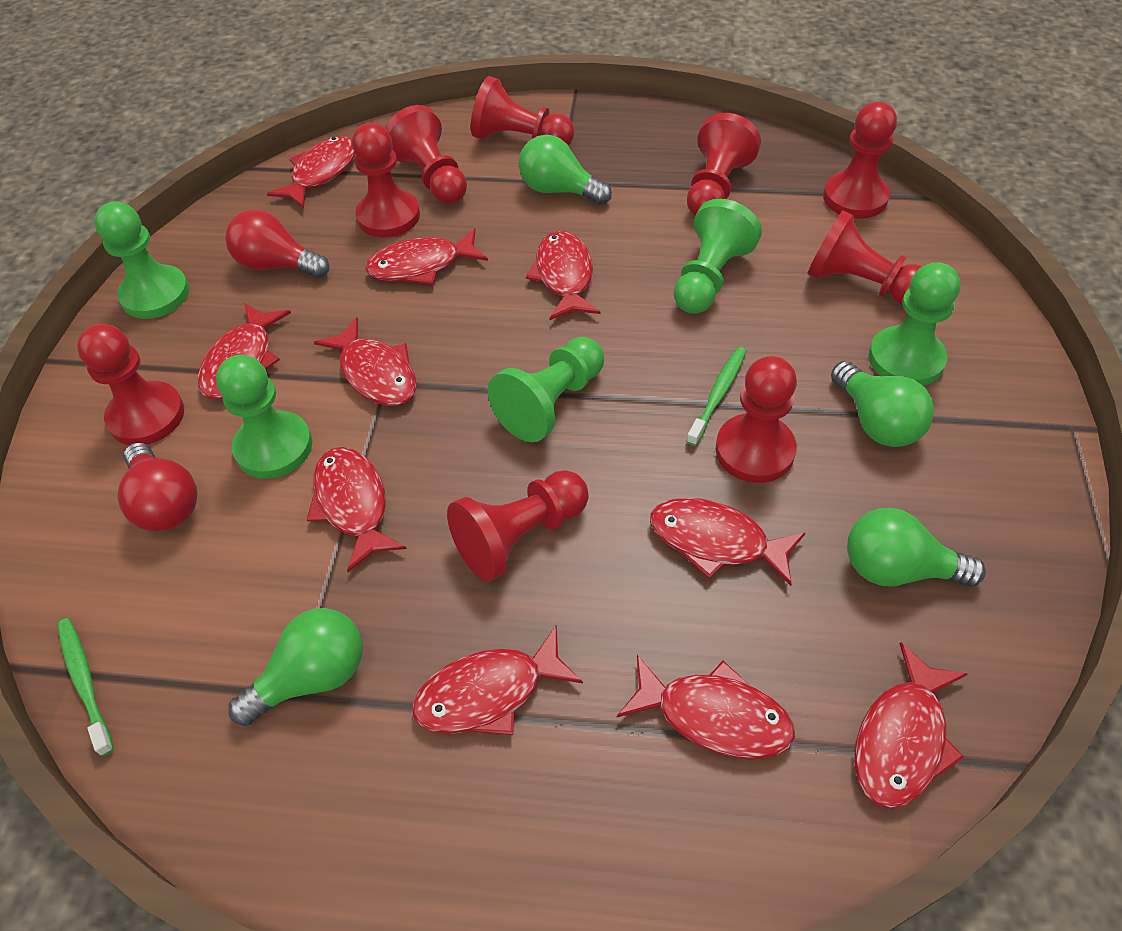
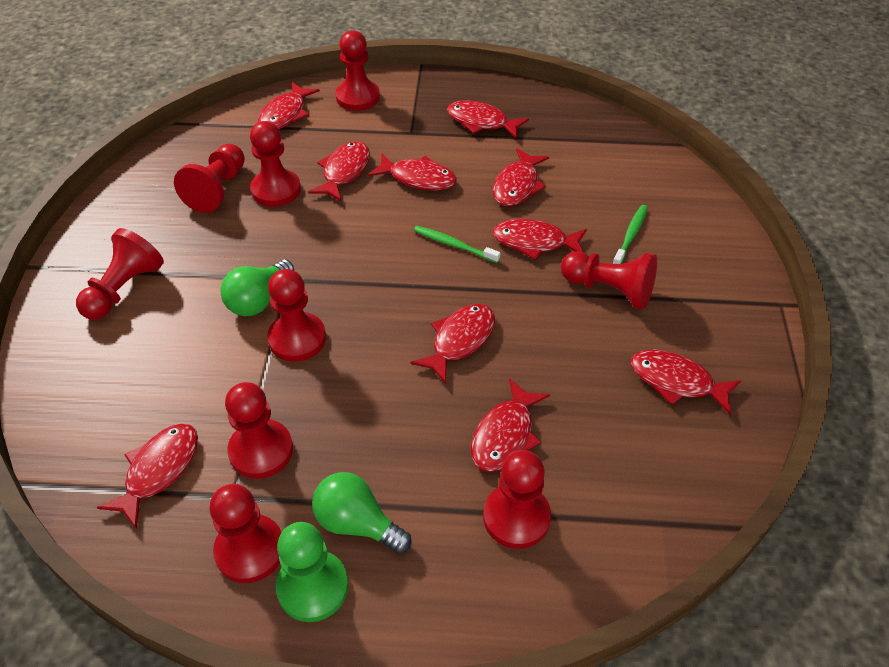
green light bulb: [228,608,363,726] [519,134,612,205] [831,361,934,447] [847,508,986,587] = 4 -> [220,259,294,316] [312,472,412,554] = 2
green pawn: [94,202,189,319] [216,355,312,479] [488,337,604,442] [674,199,762,314] [869,262,960,386] = 5 -> [276,522,348,622] = 1
red light bulb: [118,443,198,532] [225,209,329,278] = 2 -> none = 0

